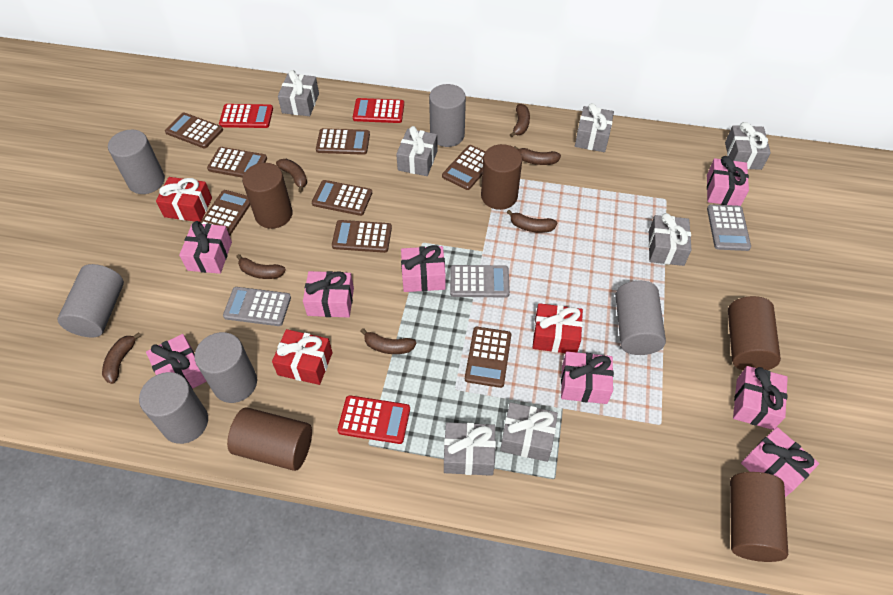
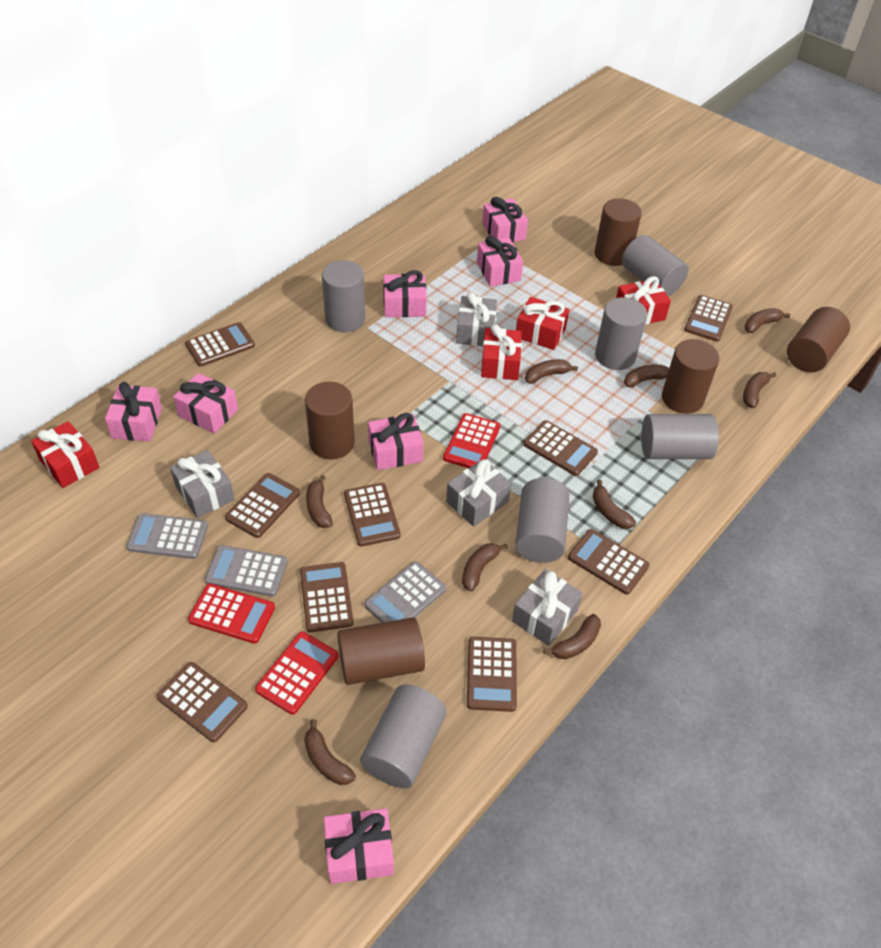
brown banana: [102,332,141,384] [236,254,286,279] [276,159,307,192] [361,328,416,354] [507,210,557,233] [510,104,530,137] [514,146,561,165] = 7 -> [304,719,356,785] [306,475,333,528] [462,543,508,591] [525,359,578,384] [543,614,601,659] [592,480,636,529] [624,365,669,388] [743,372,776,408] [744,308,790,333] = 9
brown calculator: [165,113,223,148] [200,190,250,236] [207,147,267,178] [312,180,372,216] [316,128,370,155] [332,220,392,253] [442,145,485,190] [465,327,512,388] = 8 -> [157,662,248,742] [185,322,255,366] [225,473,300,538] [300,562,354,632] [344,483,401,547] [467,637,517,712] [524,420,598,476] [568,529,650,595] [684,295,733,342] = 9
grey gift: [278,70,319,116] [396,126,438,176] [444,422,496,476] [500,402,558,462] [575,103,614,152] [648,213,692,266] [725,122,771,170] = 7 -> [170,450,235,518] [446,459,511,527] [456,292,497,346] [512,569,583,646] = 4
pink gift: [146,334,207,389] [179,221,232,274] [303,271,354,318] [401,245,446,292] [561,352,614,404] [707,156,749,206] [733,366,788,430] [741,427,819,497] = 8 -> [105,382,162,441] [173,373,238,434] [324,808,394,884] [368,413,423,470] [383,270,427,317] [477,236,523,287] [482,197,528,242] = 7
red gift: [156,177,212,222] [272,329,333,385] [533,303,583,353] = 3 -> [31,421,100,488] [481,324,522,380] [516,297,569,350] [616,276,671,325] = 4

